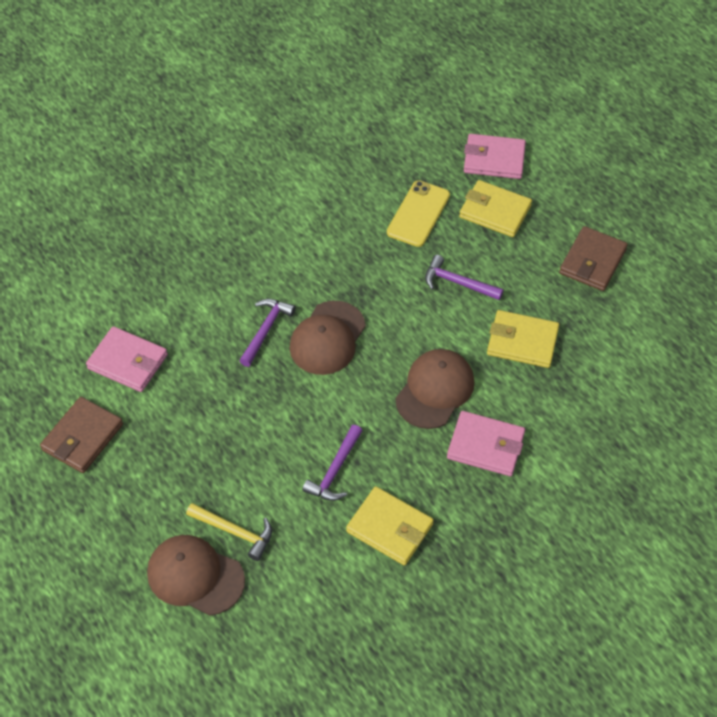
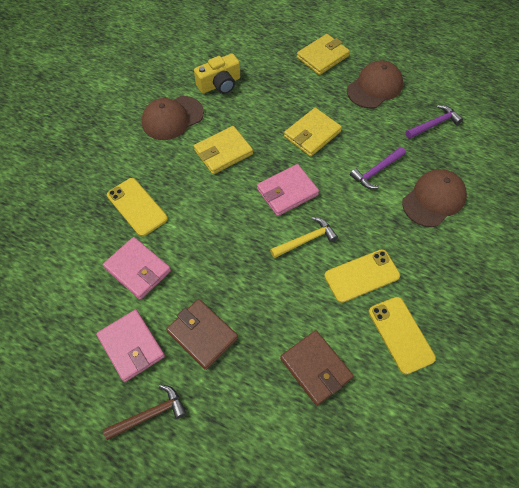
brown hammer: none = 0 -> [103,384,186,440] = 1
purple hammer: [239,299,296,367] [302,425,362,501] [425,255,503,300] = 3 -> [350,147,406,189] [406,105,463,139] = 2
yellow camera: none = 0 -> [194,53,240,94] = 1
yellow phone: [387,180,450,247] = 1 -> [107,178,168,236] [324,249,400,303] [369,297,436,375] = 3

